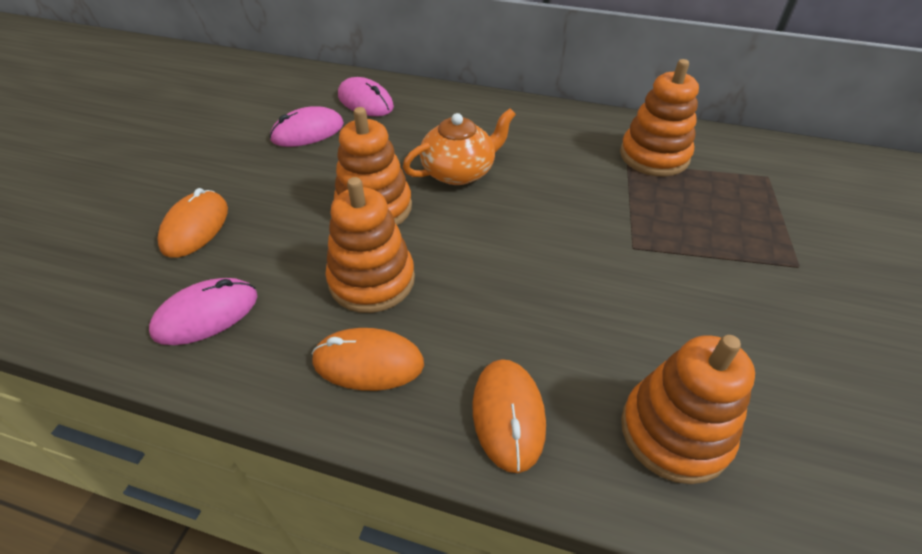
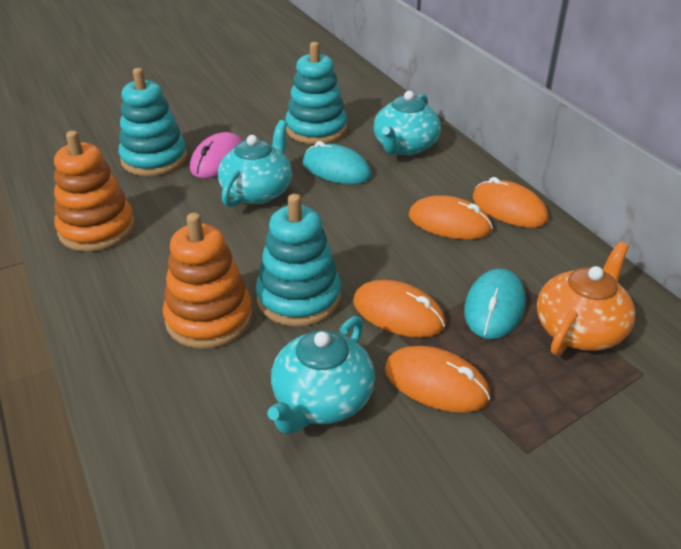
orange mouse: [157,188,228,257] [311,328,424,391] [472,359,546,473] = 3 -> [353,280,446,338] [385,346,490,413] [409,195,493,240] [473,177,548,228] = 4
orange stacking toy: [325,177,415,313] [334,107,412,226] [620,59,699,177] [621,335,755,484] = 4 -> [54,131,135,252] [163,213,253,349] = 2
pink mouse: [149,278,258,345] [269,106,344,147] [338,77,394,116] = 3 -> [190,132,243,178] = 1
turquoise mouse: none = 0 -> [303,141,371,184] [464,269,526,339] = 2
turquoise stacking toy: none = 0 -> [119,68,187,176] [256,194,341,327] [285,42,347,144] = 3
turquoise teapot: none = 0 -> [218,120,292,207] [267,316,375,434] [373,91,441,155] = 3

